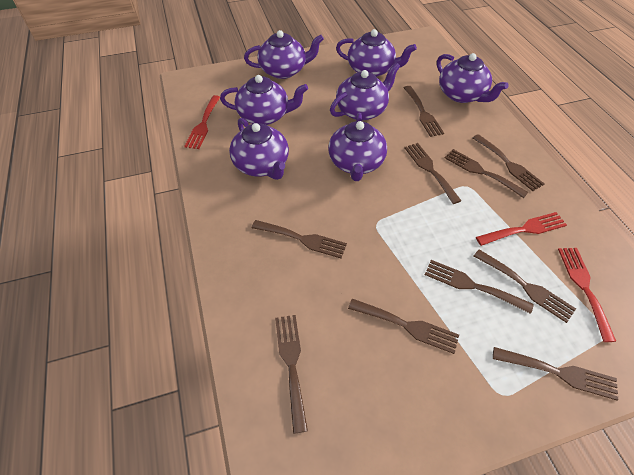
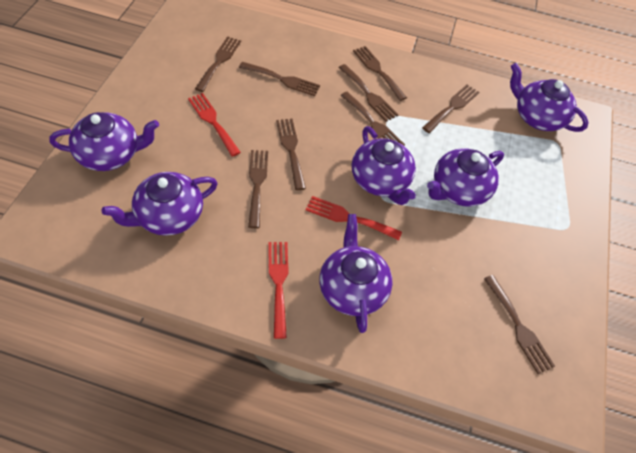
brown fork: [252,220,347,258] [275,315,308,434] [348,298,459,354] [404,86,444,137] [404,143,461,204] [425,260,534,314] [444,149,529,198] [473,134,544,191] [474,249,576,323] [493,347,618,401] = 10 -> [195,36,241,92] [239,62,320,96] [248,150,268,228] [276,119,306,190] [338,64,398,122] [340,92,405,146] [353,46,407,101] [422,85,479,133] [484,275,555,374] = 9
purple teapot: [220,75,308,125] [229,118,289,180] [244,30,324,79] [328,113,387,181] [330,62,400,121] [336,29,417,77] [437,53,509,103] = 7 -> [49,112,159,171] [102,172,218,236] [319,214,393,333] [352,126,416,205] [427,148,504,207] [510,63,589,132] = 6

